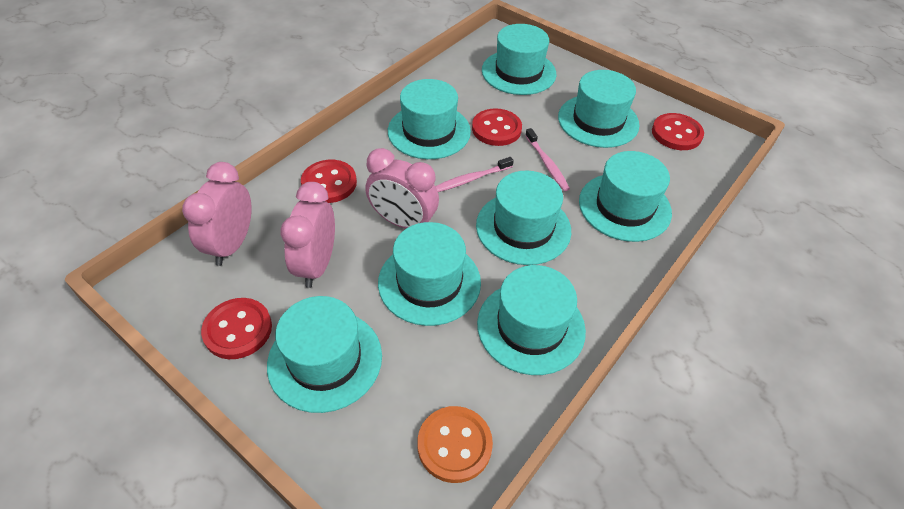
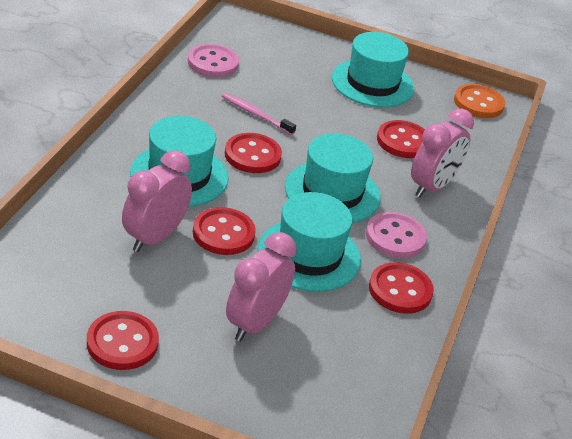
pink button: none = 0 -> [188,44,239,77] [366,212,427,258] = 2
pink toothbrush: [435,157,514,192] [525,128,570,191] = 2 -> [222,93,296,135] = 1
red button: [201,298,272,359] [301,160,357,203] [472,108,522,146] [652,113,704,150] = 4 -> [87,311,159,370] [193,207,256,255] [225,133,282,173] [369,262,434,314] [377,120,425,158] = 5
turquoise hat: [267,296,382,413] [378,222,481,326] [388,79,471,159] [476,171,571,265] [477,265,586,375] [482,24,556,95] [558,70,640,148] [579,151,672,242] = 8 -> [130,116,228,207] [258,192,361,292] [285,133,381,223] [332,32,414,107] = 4

